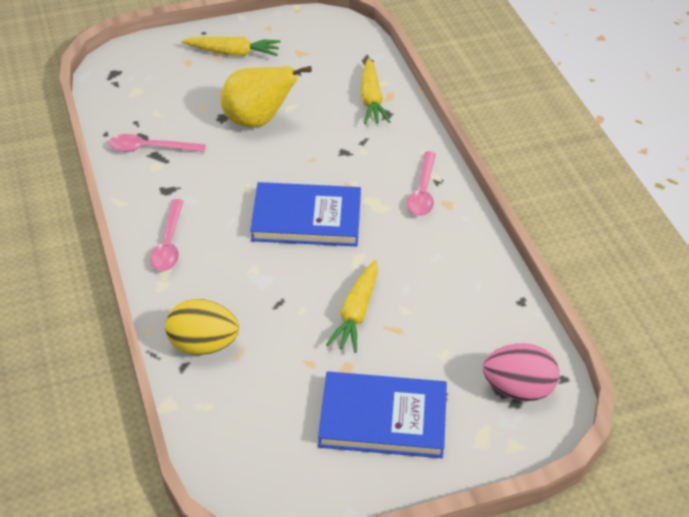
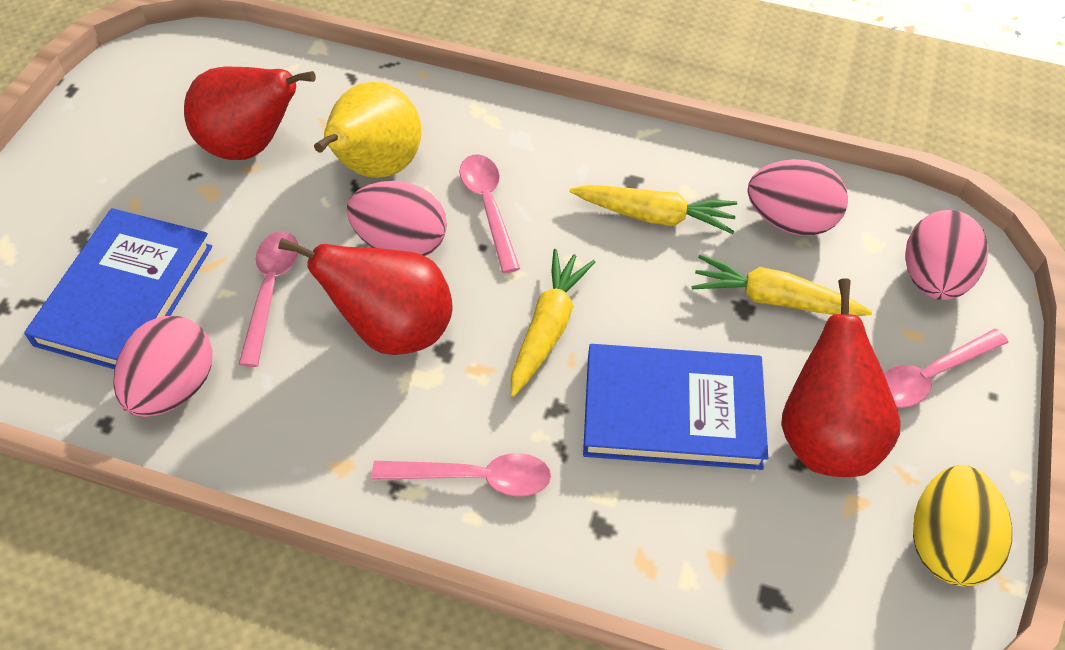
pink egg: [483,343,560,401] = 1 -> [114,316,213,417] [347,181,447,256] [747,159,848,236] [905,210,988,300] = 4
pink spoon: [108,134,206,152] [150,199,183,271] [407,151,436,216] = 3 -> [238,231,298,367] [372,453,551,497] [459,155,520,273] [884,329,1008,408] = 4
red pear: none = 0 -> [184,66,316,160] [278,238,453,355] [781,278,900,477] = 3

